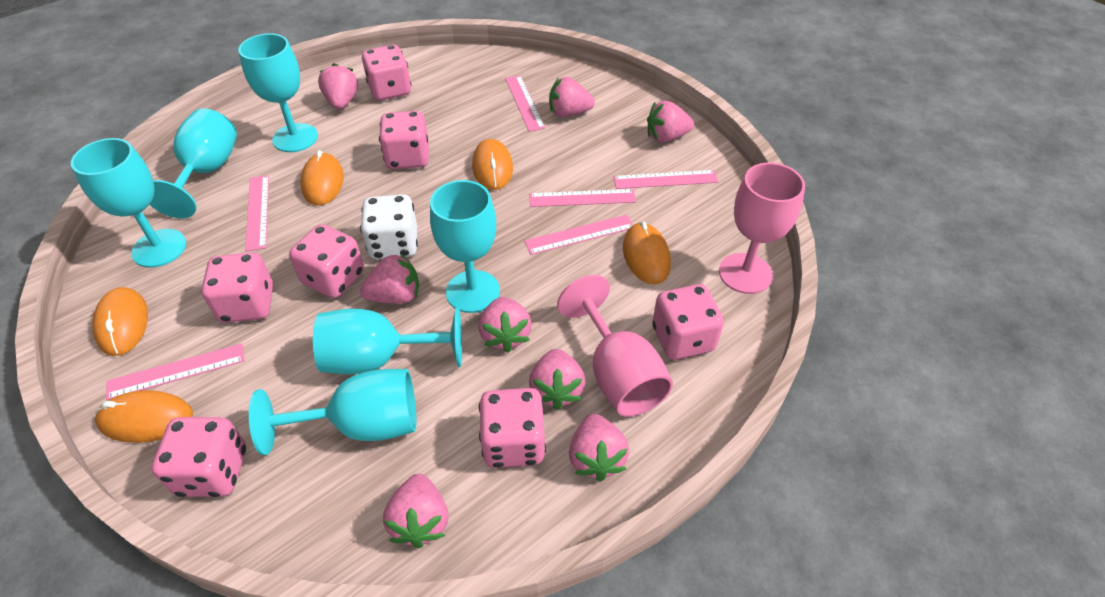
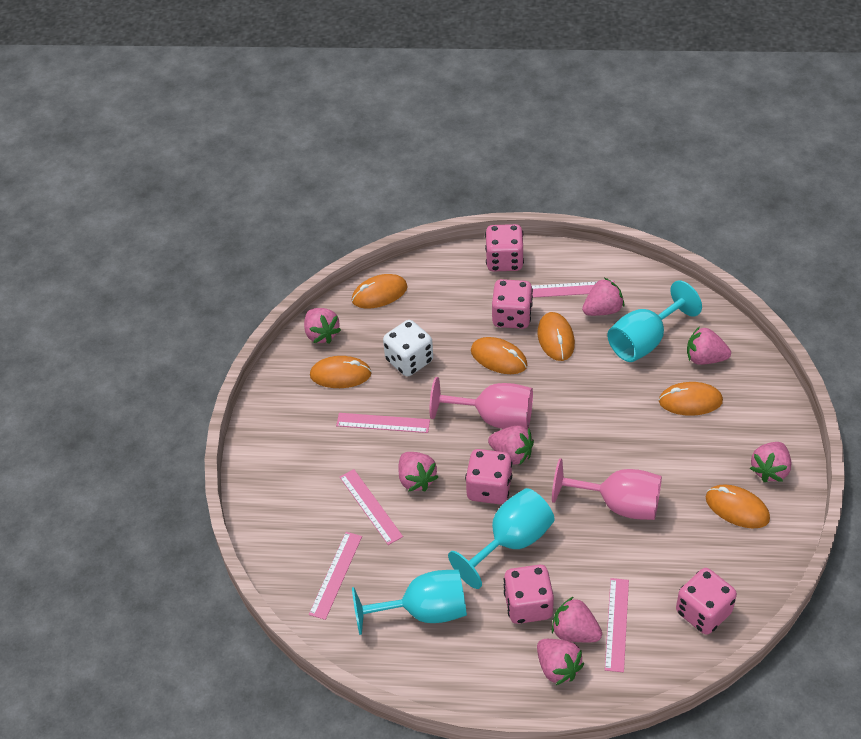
orange mouse: [92,287,148,356] [95,390,193,443] [300,150,344,206] [472,139,513,190] [623,221,671,284] = 5 -> [310,356,372,388] [352,274,408,309] [471,337,527,374] [538,312,575,361] [659,382,723,416] [706,484,770,528] = 6
pink dice: [151,417,246,497] [201,252,273,323] [289,224,364,298] [362,45,412,100] [379,111,429,169] [479,388,546,468] [652,284,724,360] = 7 -> [465,449,512,504] [485,224,524,271] [492,279,533,329] [504,565,554,624] [676,568,737,635] = 5
pink ruler: [106,343,245,400] [245,175,269,251] [505,76,545,132] [524,215,633,255] [529,189,636,207] [613,170,718,189] = 6 -> [309,532,362,620] [336,413,430,433] [340,469,403,545] [532,280,615,298] [605,578,629,673] = 5
turquoise goblet: [71,138,186,268] [150,109,237,219] [238,33,318,152] [249,369,416,455] [313,307,462,374] [430,180,500,313] = 6 -> [352,569,467,635] [448,488,554,589] [607,281,702,362] = 3

